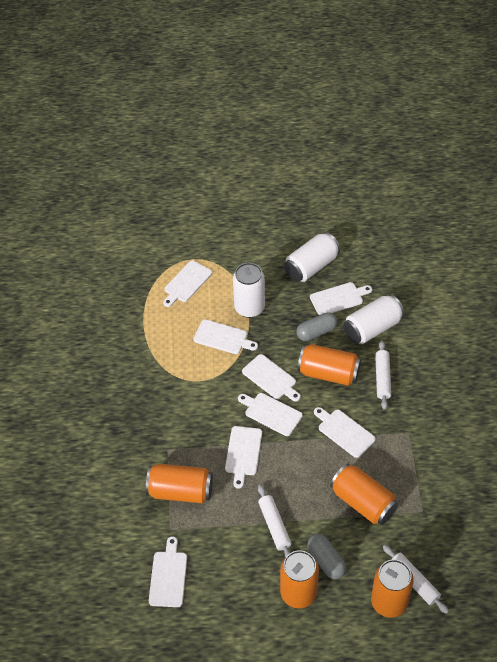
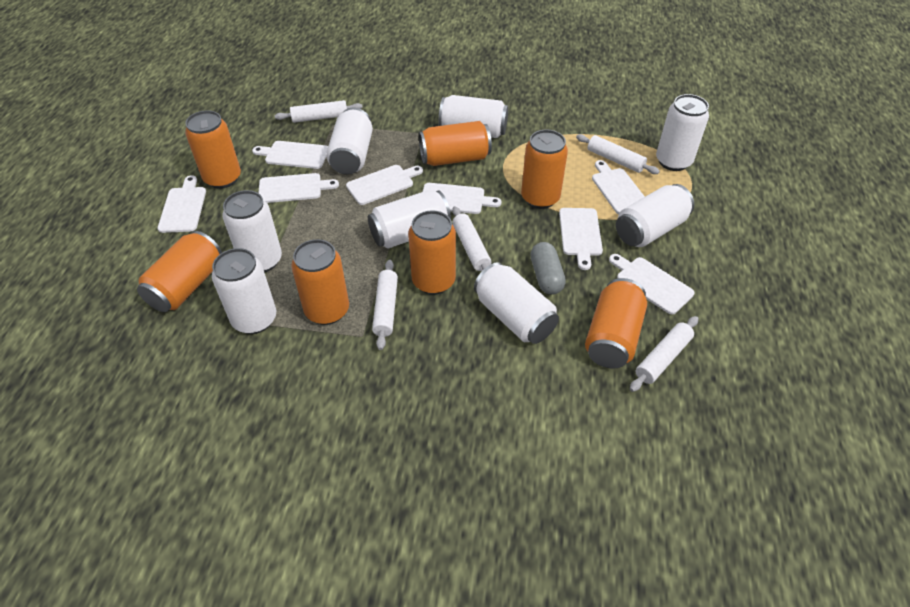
grey capsule: [296,312,337,341] [307,534,346,579] = 2 -> [530,242,566,295] = 1
orange can: [146,464,213,503] [280,550,319,608] [298,344,361,386] [330,464,398,525] [371,559,414,618] = 5 -> [137,231,222,312] [185,111,241,189] [291,239,349,325] [408,210,456,295] [419,121,492,166] [521,130,568,209] [585,278,647,368] = 7
white can: [233,263,265,318] [284,232,340,282] [343,295,404,344] = 3 -> [212,248,276,334] [222,190,282,273] [326,108,373,175] [368,190,451,249] [439,95,508,138] [474,262,559,344] [616,184,694,247] [656,94,709,171] = 8
white rolling pin: [258,485,292,557] [375,341,391,410] [383,545,449,614] = 3 -> [275,100,363,123] [372,260,398,350] [452,206,491,271] [576,134,660,174] [630,316,698,392] = 5

